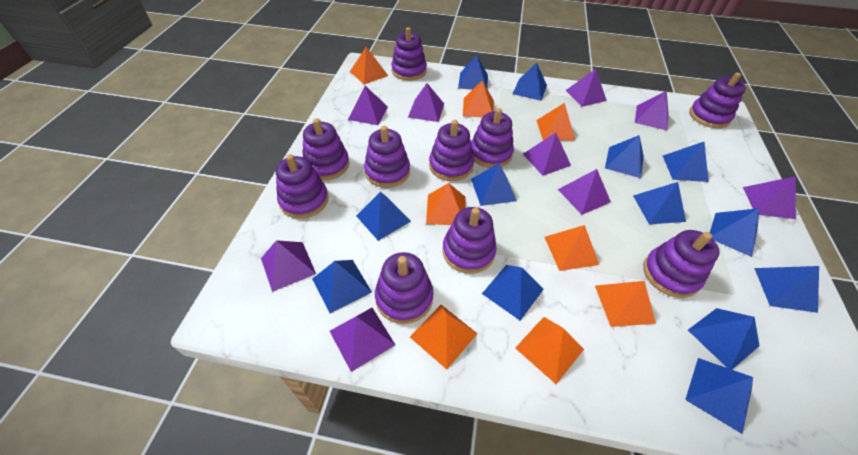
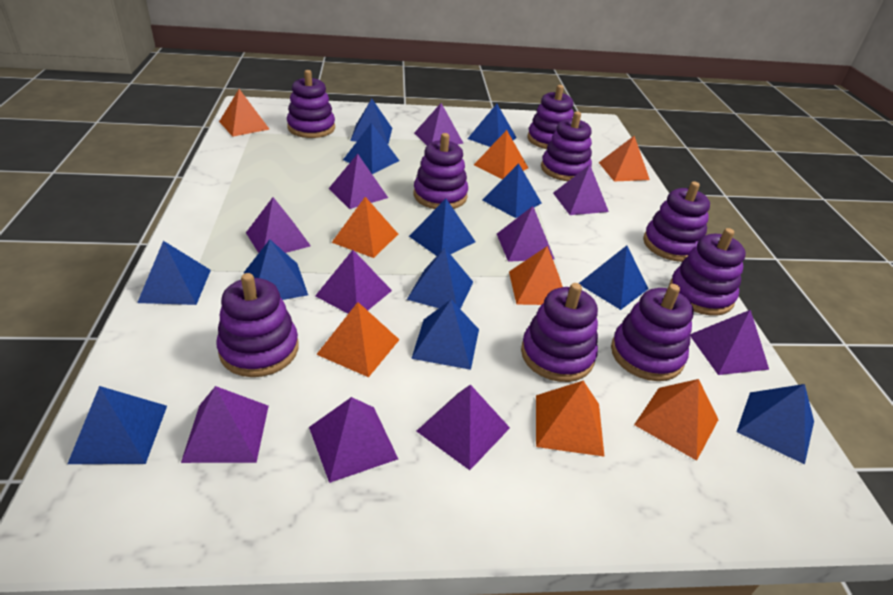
blue pyramid: [312,260,372,313] [356,192,411,241] [458,55,488,90] [471,163,517,206] [482,265,544,321] [513,63,547,101] [605,135,644,178] [633,182,686,224] [663,142,709,182] [685,358,753,434] [688,308,760,370] [710,208,759,257] [754,266,819,313] = 13 -> [68,386,167,464] [137,241,211,305] [244,240,308,300] [343,123,400,174] [350,99,392,144] [407,248,473,309] [409,199,476,256] [411,300,479,370] [468,104,517,147] [482,163,541,218] [579,245,648,310] [737,384,814,464] = 12
purple pyramid: [261,240,316,292] [330,308,395,372] [348,86,388,125] [408,83,444,122] [523,133,571,176] [558,169,611,215] [565,69,607,107] [635,91,668,131] [743,176,796,219] = 9 -> [181,386,269,463] [246,197,311,253] [309,397,398,483] [315,250,392,314] [329,154,388,209] [414,103,463,145] [417,384,510,470] [497,206,554,262] [553,165,609,215] [690,310,769,375] = 10
purple stacking toy: [276,154,329,219] [302,118,349,180] [364,126,410,188] [375,252,433,324] [391,27,427,81] [429,120,474,181] [443,207,497,274] [471,108,514,168] [643,230,720,298] [689,72,746,128] = 10 -> [216,273,299,377] [287,70,335,138] [414,133,468,209] [521,283,598,382] [527,85,574,149] [541,111,592,181] [611,284,694,381] [643,182,710,262] [669,228,746,316] = 9

